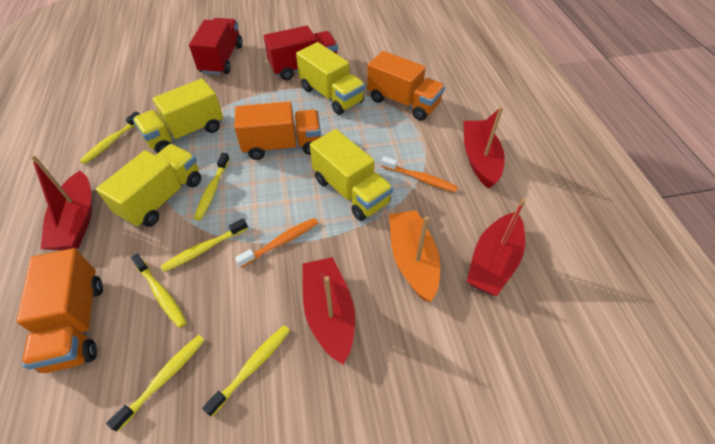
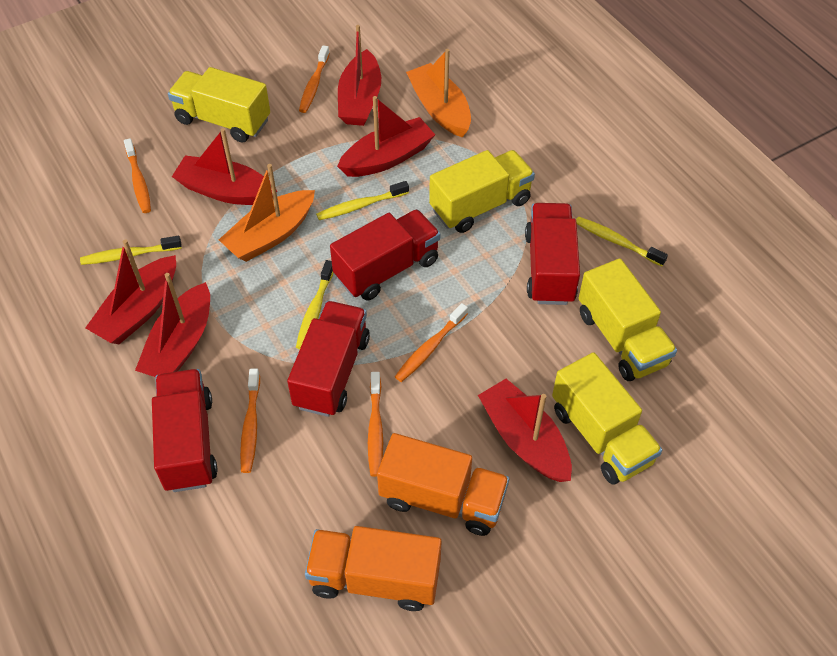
orange boat: [389,210,440,302] = 1 -> [219,164,315,262] [406,49,471,138] = 2
orange toothbrush: [235,218,318,268] [381,156,458,193] = 2 -> [124,138,151,213] [240,369,260,473] [299,45,330,113] [368,372,383,477] [395,303,468,382] = 5
orange truck: [17,248,103,373] [234,102,321,160] [367,51,445,121] = 3 -> [305,526,442,611] [377,433,509,536] = 2
red boat: [30,155,92,251] [302,257,355,364] [464,107,505,189] [466,198,526,296] = 4 -> [85,239,176,344] [135,273,210,377] [172,128,277,205] [337,96,435,177] [338,25,381,126] [478,379,572,482] = 6
red truck: [189,18,243,75] [264,26,338,80] = 2 -> [152,369,217,492] [287,301,370,417] [330,209,440,301] [525,203,580,305] = 4
yellow toothbrush: [80,111,140,164] [106,335,205,432] [131,254,187,328] [161,218,248,272] [194,153,230,221] [202,325,290,417] = 6 -> [80,236,182,265] [296,260,334,349] [316,181,409,220] [576,217,668,267] = 4

